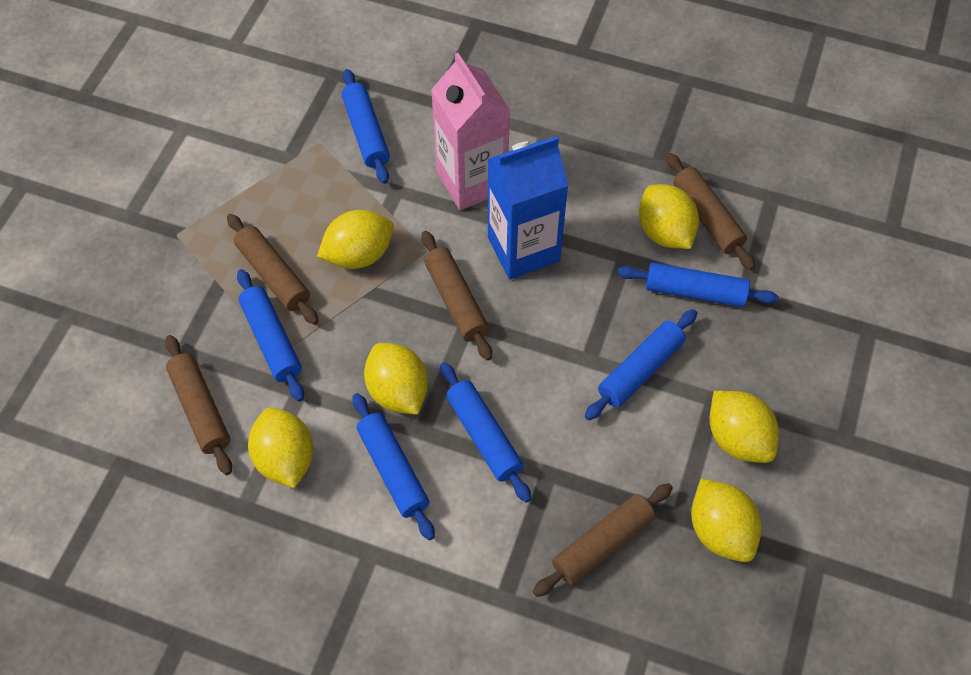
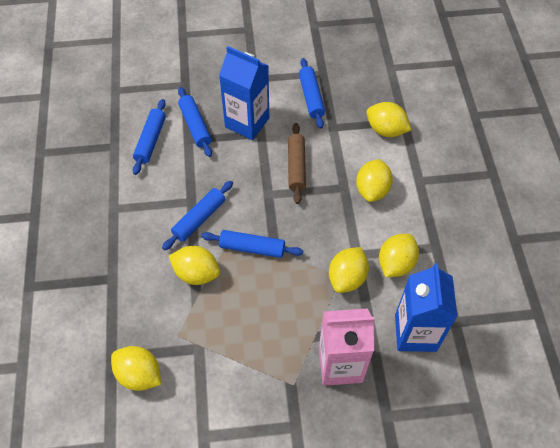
blue carton: [488,136,569,280] = 1 -> [219,46,269,140] [395,263,457,352] = 2
blue rolling pin: [237,269,304,402] [342,69,390,184] [352,393,435,540] [440,362,531,502] [585,309,697,420] [617,263,779,307] = 6 -> [133,99,166,175] [162,181,233,250] [178,87,212,157] [201,230,303,258] [299,58,325,129] = 5
brown rolling pin: [165,335,232,475] [227,214,318,325] [421,231,492,361] [533,483,673,597] [666,153,755,270] = 5 -> [288,123,306,204] = 1

